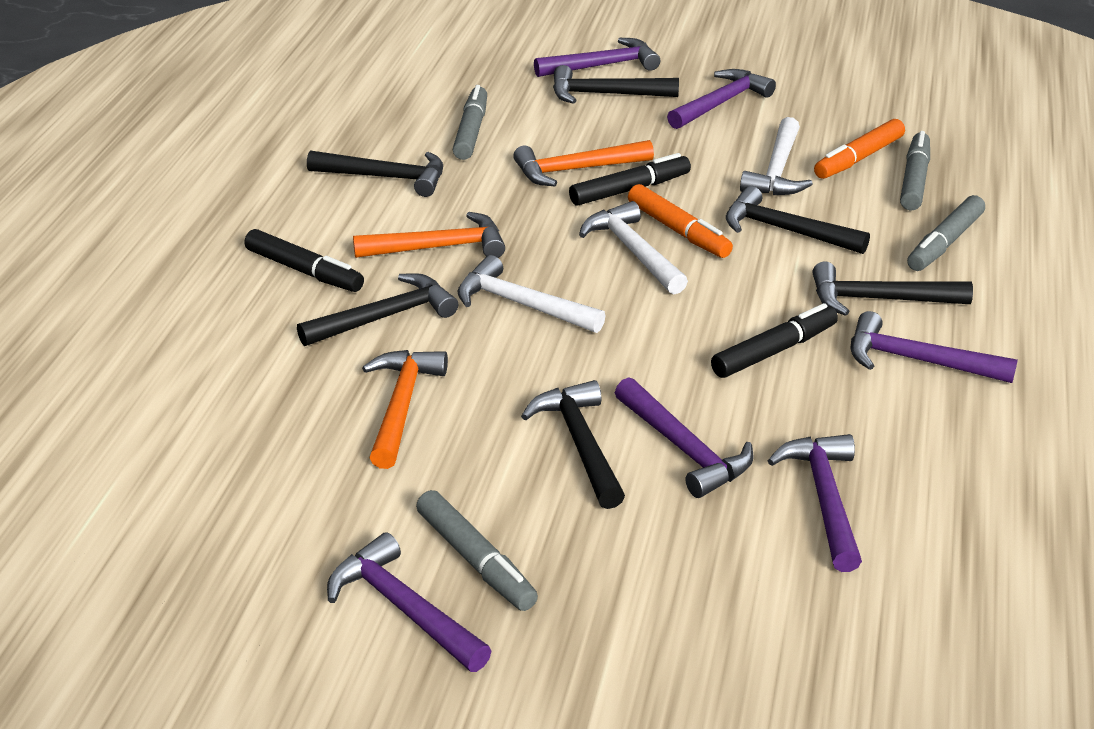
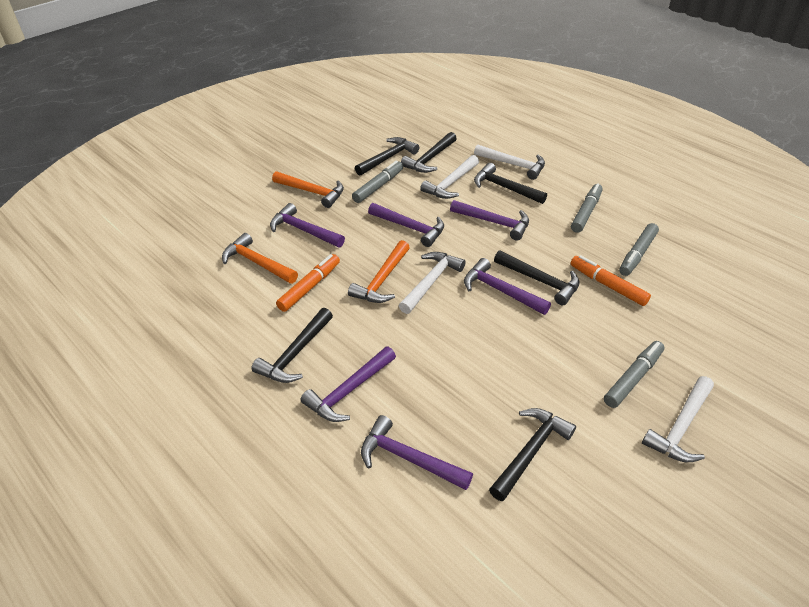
black marker: [244,229,364,292] [569,153,691,206] [711,303,838,378] = 3 -> none = 0
white hammer: [457,255,606,333] [579,201,688,294] [740,117,813,195] = 3 -> [399,252,466,314] [420,155,479,199] [474,144,545,180] [642,376,714,462] = 4

